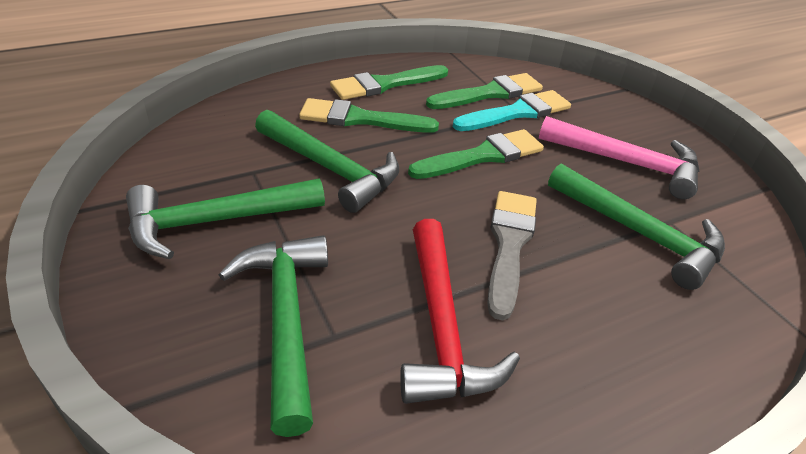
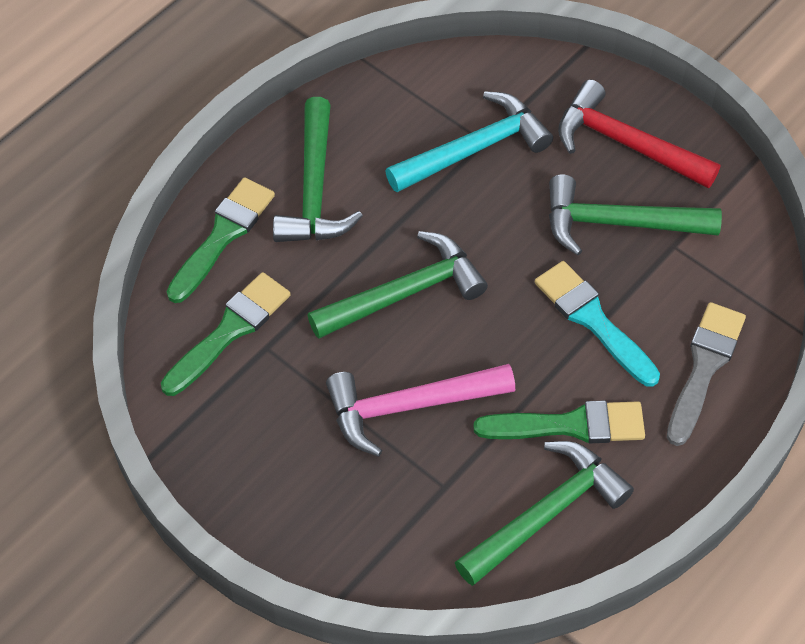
green brush: [299,98,439,133] [330,65,448,100] [408,129,544,179] [426,73,543,109] = 4 -> [161,272,291,396] [167,177,275,303] [474,401,645,443] = 3
turquoise hammer: none = 0 -> [385,91,553,192] = 1

